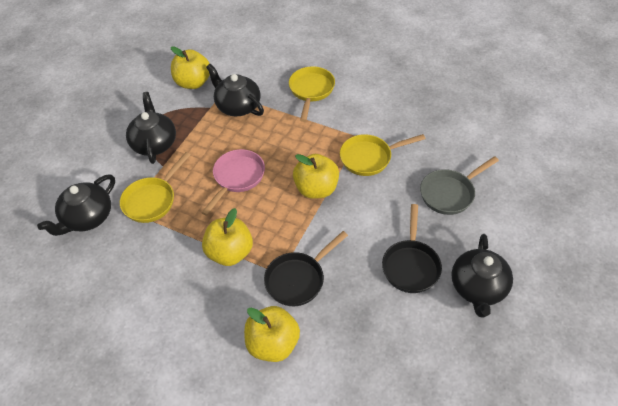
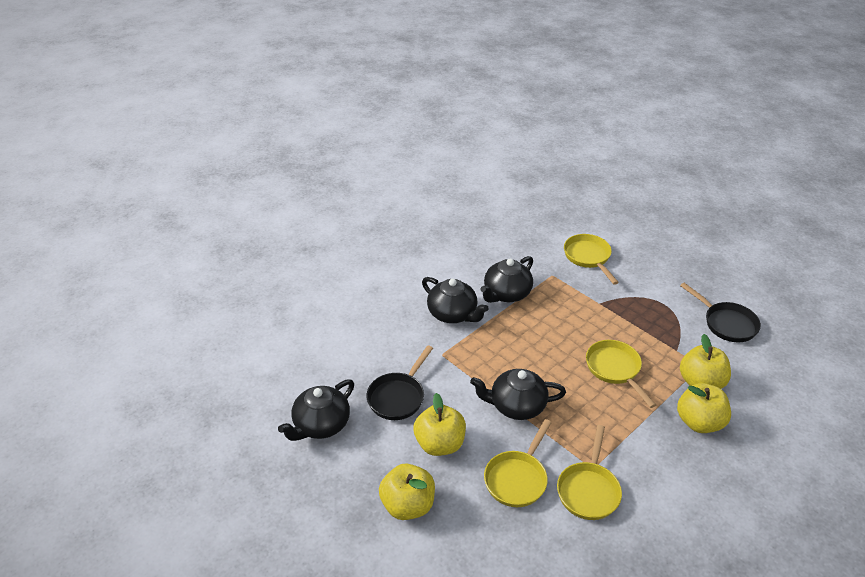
grey pan: [420,156,499,215] = 1 -> none = 0
pink pan: [201,149,265,216] = 1 -> none = 0
yellow pan: [120,152,190,223] [289,66,335,122] [340,134,426,176] = 3 -> [484,419,552,507] [557,425,622,520] [564,234,619,285] [586,340,656,408] = 4

